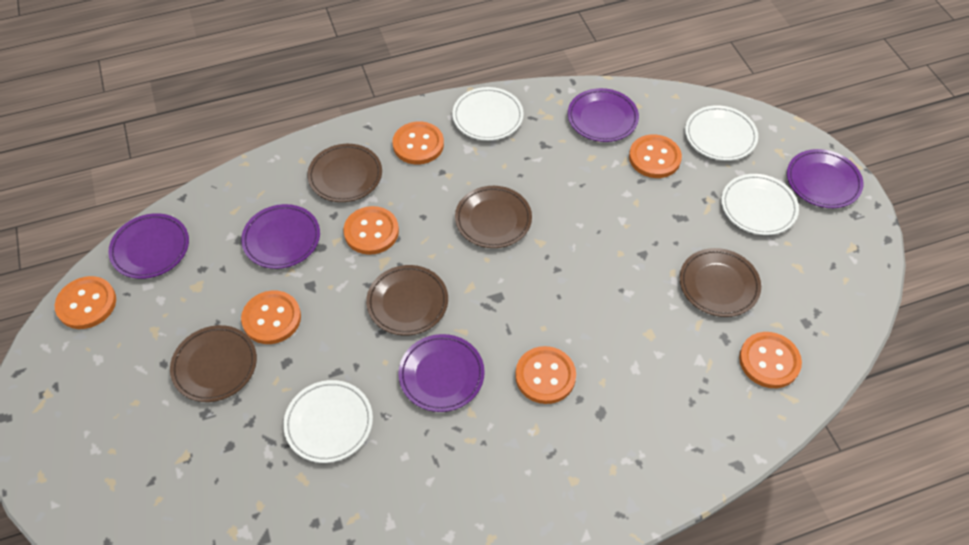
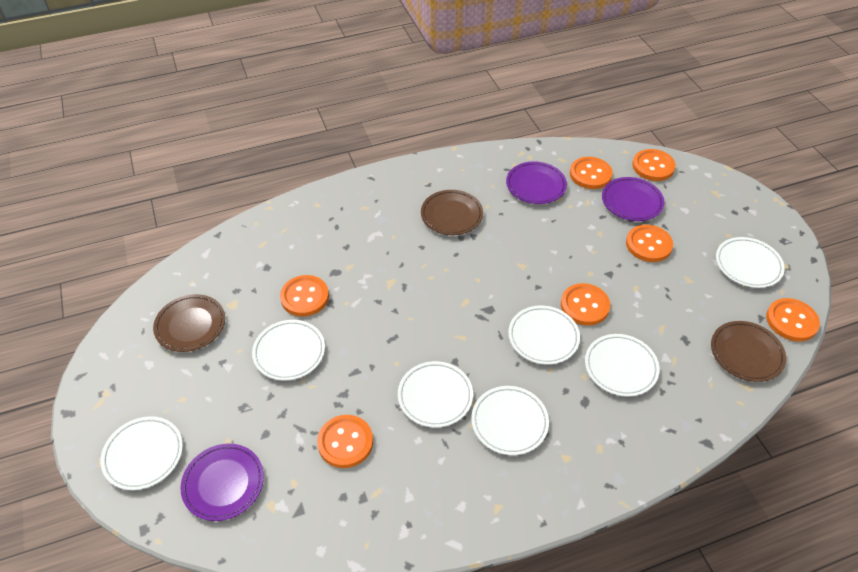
brown plate: [170,325,257,402] [307,144,382,202] [366,265,448,336] [455,186,532,248] [679,248,761,317] = 5 -> [153,294,225,352] [421,190,483,235] [711,321,786,382] = 3
purple plate: [108,213,189,279] [241,204,320,269] [398,334,485,412] [568,88,639,142] [787,149,863,208] = 5 -> [180,443,264,521] [506,161,567,204] [602,177,664,221] = 3
white plate: [284,380,373,463] [452,87,524,141] [685,105,758,161] [721,174,799,235] = 4 -> [100,416,183,490] [252,320,325,381] [398,361,473,427] [471,386,549,455] [508,305,580,365] [585,334,659,396] [716,237,785,288] = 7

